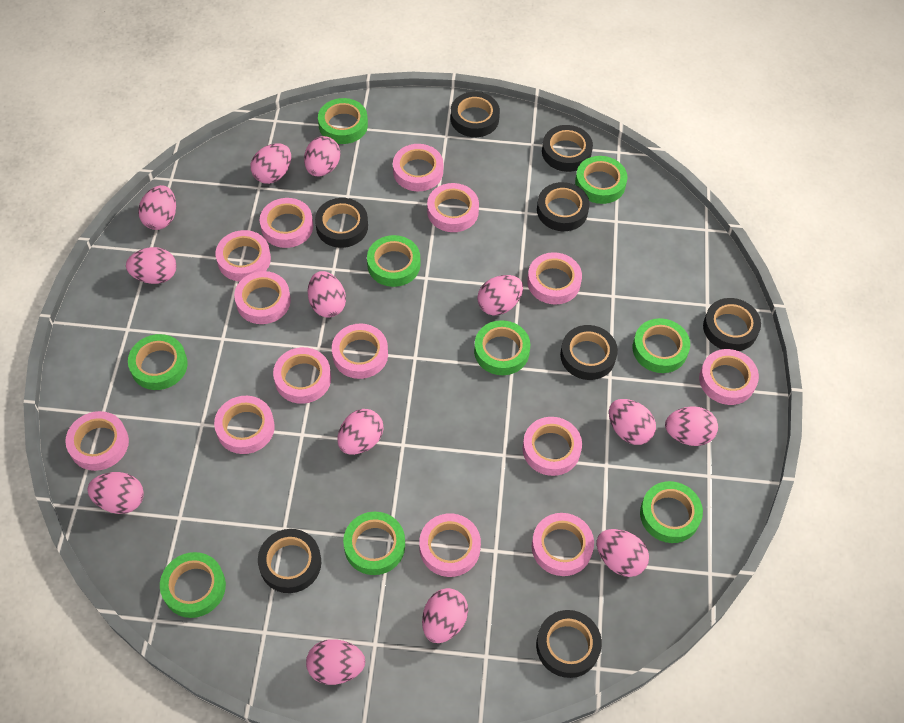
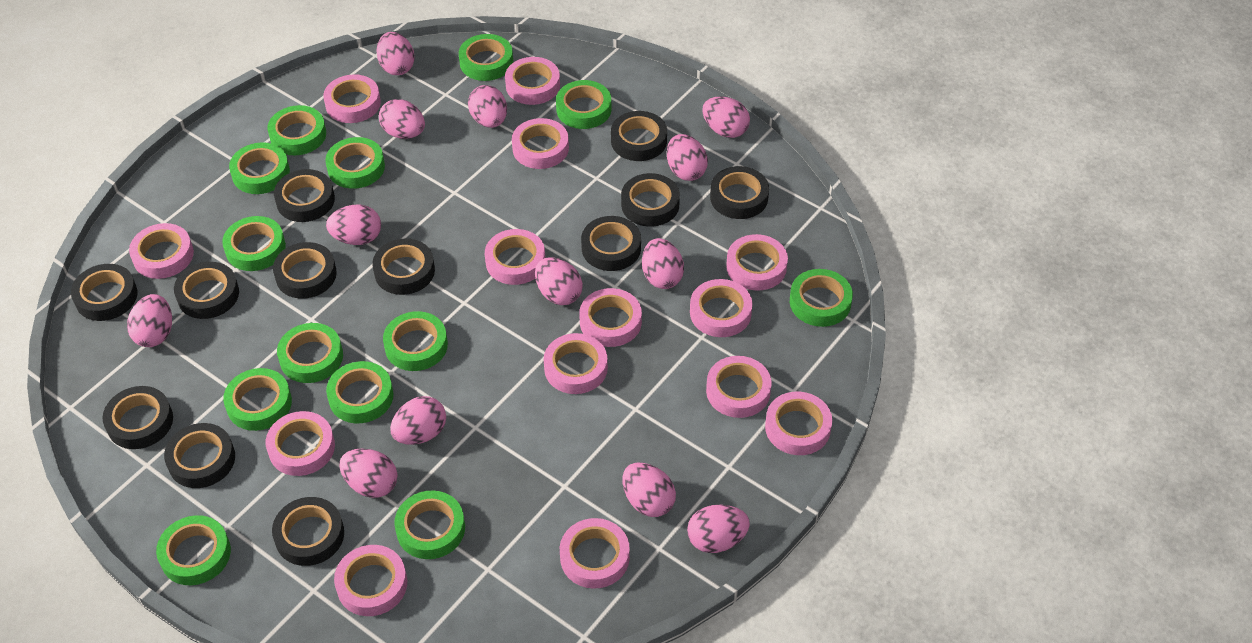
black tape: [258,529,321,593] [315,198,368,248] [451,92,500,137] [536,610,602,678] [537,182,590,231] [542,125,593,172] [560,325,618,380] [703,298,761,351] = 8 -> [71,264,137,321] [102,386,173,449] [164,423,235,488] [174,262,239,319] [272,497,344,566] [273,242,337,299] [274,169,335,222] [372,239,435,295] [581,216,641,271] [611,111,667,161] [621,173,680,227] [710,166,769,219] = 12
green tape: [128,334,188,390] [160,552,226,618] [318,98,368,144] [343,512,405,575] [367,235,420,287] [474,320,530,375] [575,156,627,204] [633,318,690,373] [640,481,703,543] = 9 -> [156,515,231,585] [222,216,286,271] [223,368,292,431] [229,142,290,194] [267,105,326,155] [277,323,343,383] [325,137,385,189] [326,361,393,423] [383,311,448,371] [394,491,465,559] [459,34,513,81] [556,80,611,129] [790,269,853,327] = 13

